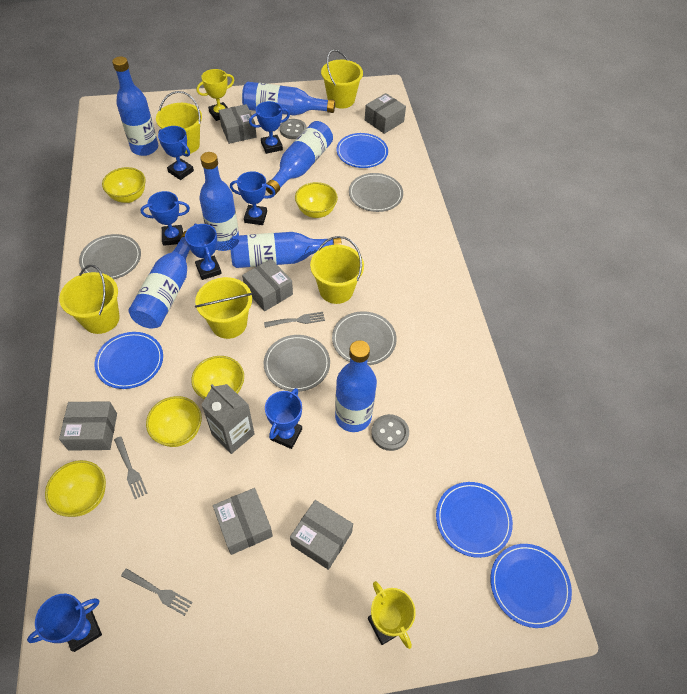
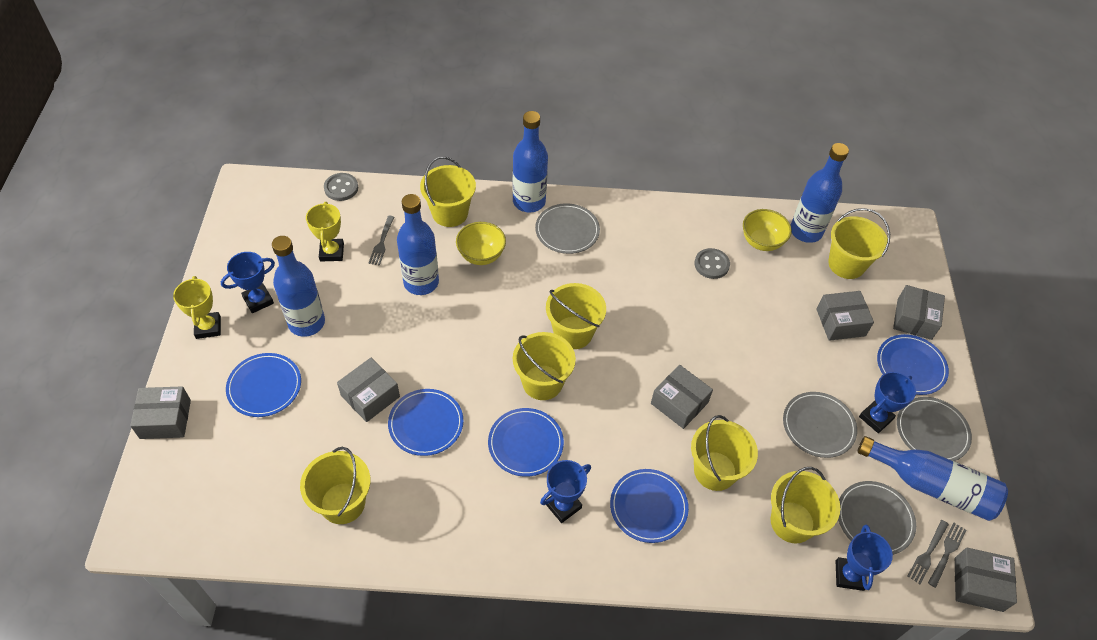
blue bottle: [112,57,158,156] [129,231,190,329] [199,152,239,251] [230,232,342,268] [242,82,335,115] [266,121,333,195] [335,340,377,432] = 7 -> [272,236,325,337] [397,194,439,295] [512,111,548,212] [791,143,849,243] [857,436,1008,521] = 5
blue plate: [94,332,163,389] [336,133,388,168] [436,482,513,558] [490,544,572,628] = 4 -> [226,353,301,417] [388,389,463,456] [488,408,564,477] [610,469,689,543] [877,334,949,395] = 5
blue trophy: [27,594,102,652] [140,191,190,246] [158,126,194,180] [185,223,222,280] [230,171,275,225] [249,101,290,154] [265,388,302,449] = 7 -> [221,252,275,313] [540,460,591,523] [836,525,893,591] [859,372,916,433] = 4
grey carton: [201,384,255,454] = 1 -> none = 0
yellow bowl: [45,460,106,517] [102,167,146,203] [146,396,202,447] [191,356,244,399] [295,182,338,218] = 5 -> [456,222,506,265] [743,209,792,251] = 2
yellow bucket: [59,265,120,334] [156,91,202,154] [195,277,253,339] [310,236,364,304] [321,49,363,108] = 5 -> [300,447,370,524] [420,157,476,227] [513,332,576,400] [546,283,606,349] [691,415,758,491] [771,467,840,543] [828,208,890,279] = 7

